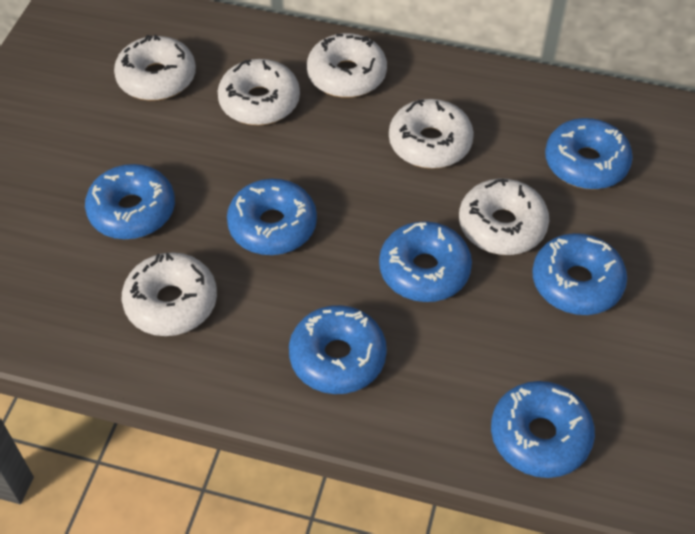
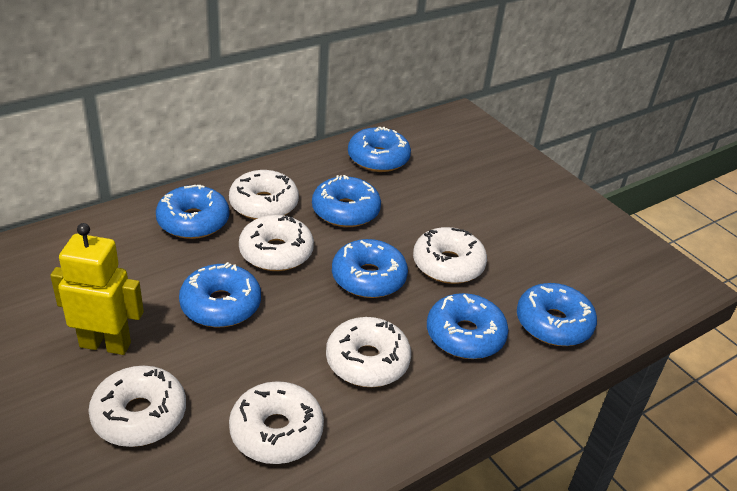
yellow robot: none = 0 -> [50,223,144,355] = 1

